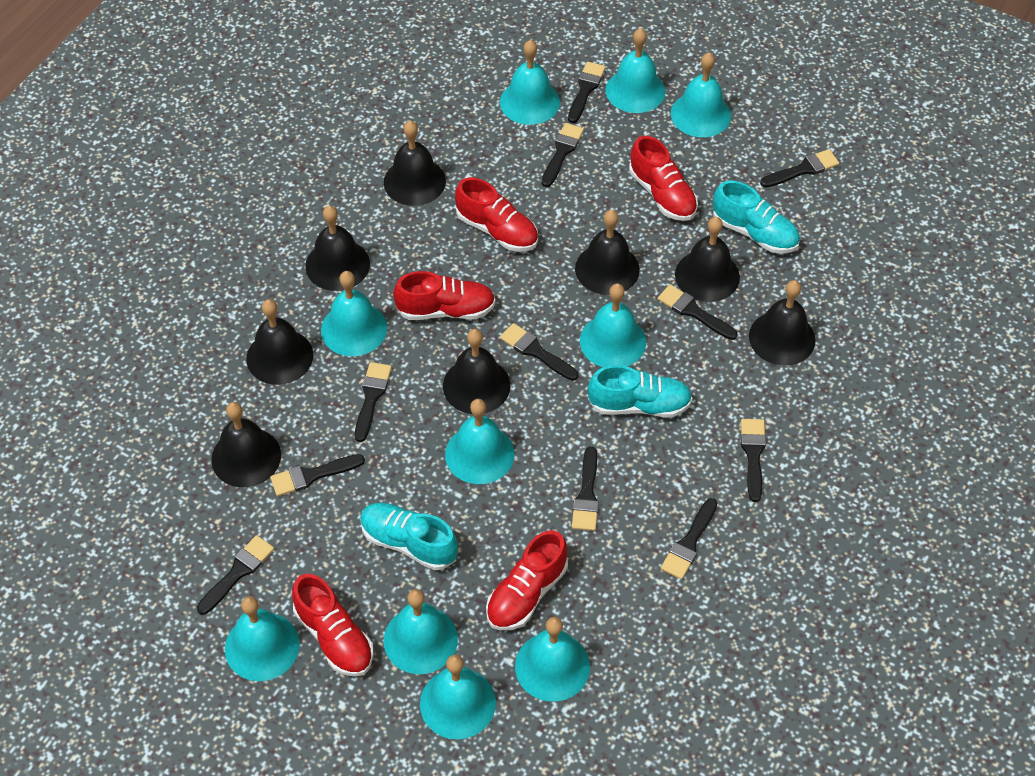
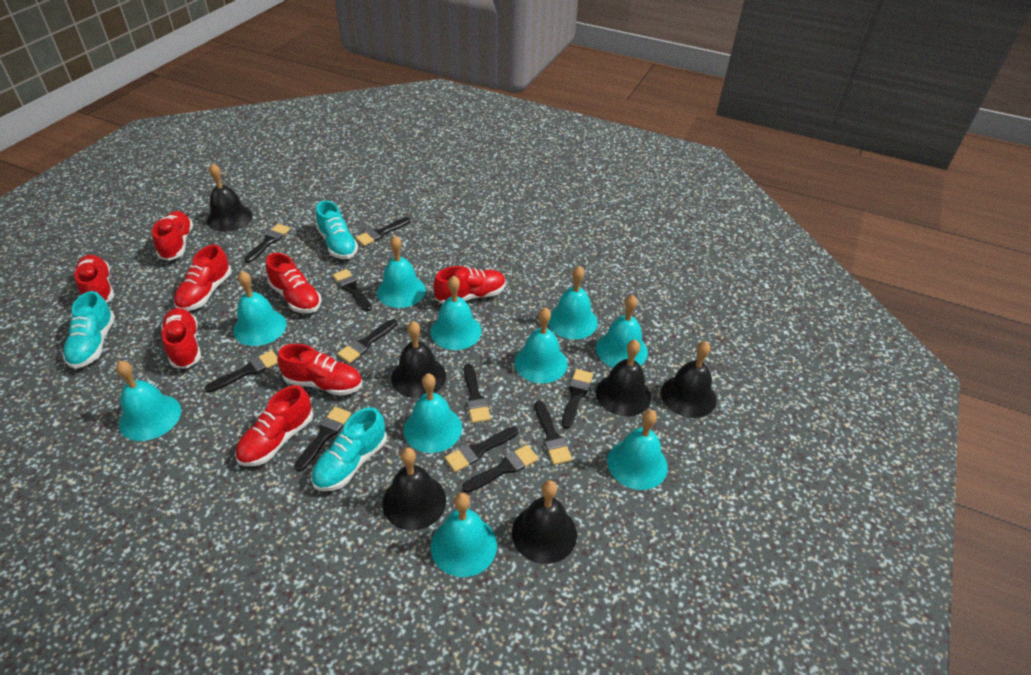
black bell: [211,402,281,487] [246,299,313,385] [305,206,370,291] [384,121,446,206] [443,329,511,414] [575,210,640,295] [675,217,740,302] [749,280,816,366] = 8 -> [207,163,253,232] [383,448,446,531] [391,321,446,398] [512,480,577,564] [596,340,651,417] [661,341,717,418] = 6
red shoe: [292,574,374,677] [393,271,496,320] [455,177,538,252] [486,530,568,630] [629,136,698,221] = 5 -> [74,255,114,303] [152,211,193,261] [161,308,201,369] [174,245,231,311] [235,385,313,466] [266,253,321,313] [277,344,362,396] [433,266,506,304] = 8

